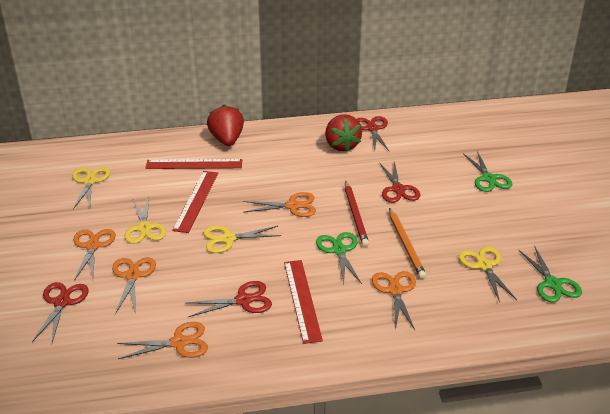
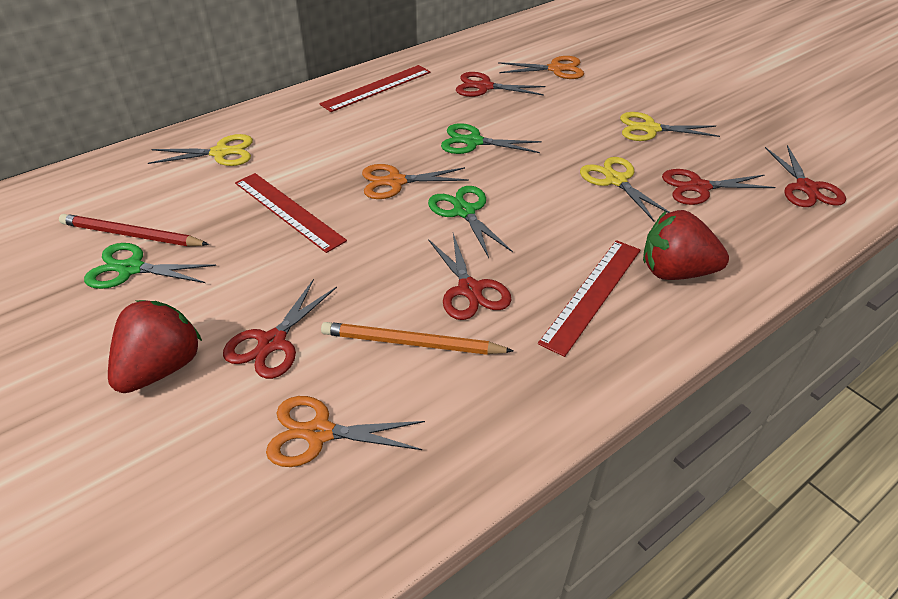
orange scissors: [73,229,116,281] [112,257,156,313] [117,322,208,359] [243,192,316,217] [372,271,416,330] = 5 -> [266,396,425,467] [362,164,469,199] [498,56,584,79] = 3
red scissors: [32,282,89,343] [186,281,272,317] [357,116,389,151] [379,161,421,203] = 4 -> [223,279,337,379] [428,233,511,320] [456,72,546,97] [662,169,775,205] [765,145,846,207] = 5
yellow scissors: [72,167,110,209] [124,197,166,244] [203,226,281,253] [459,246,517,302] = 4 -> [148,134,253,166] [580,157,670,221] [620,112,720,141] = 3

